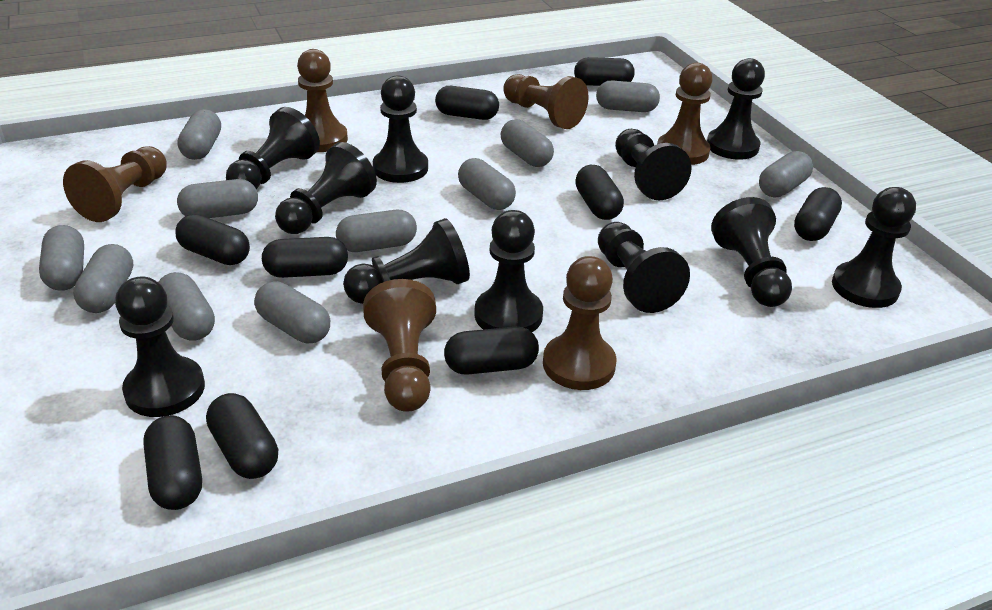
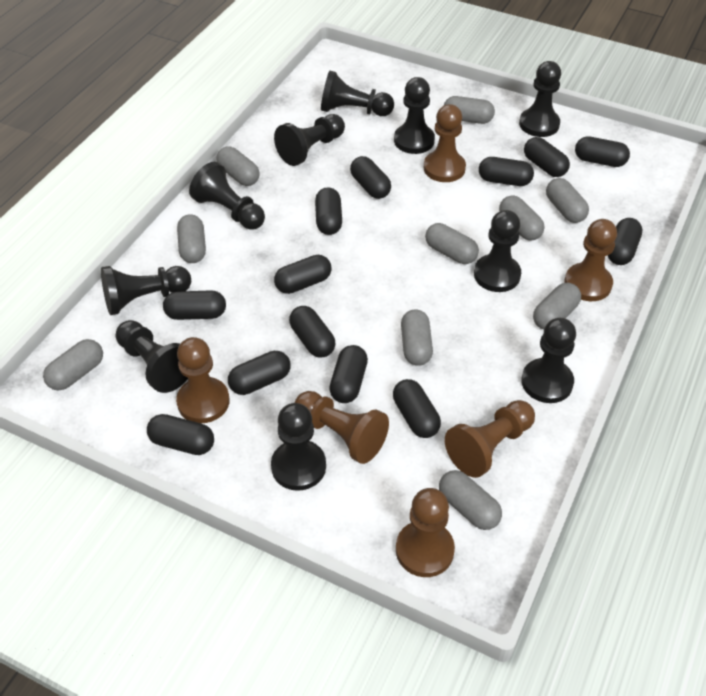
black capsule: [143,416,202,510] [175,214,250,265] [206,393,278,479] [262,237,348,278] [435,86,499,120] [444,327,539,375] [574,57,635,86] [575,165,624,220] [794,187,842,241] = 9 -> [147,414,214,455] [163,290,226,320] [228,351,291,395] [274,255,331,294] [289,306,335,358] [315,187,342,235] [329,345,368,403] [350,156,391,199] [393,379,441,438] [479,157,534,186] [524,137,570,177] [575,136,630,167] [608,218,642,265] = 13
black pawn: [115,277,205,417] [226,107,320,189] [275,142,377,234] [343,218,470,304] [373,75,428,183] [474,210,543,332] [598,222,690,313] [615,129,692,200] [707,58,765,160] [711,197,792,307] [832,187,916,308] = 11 -> [101,266,191,315] [115,320,188,393] [189,162,265,230] [271,403,326,491] [274,114,345,166] [321,71,394,116] [394,77,435,154] [474,210,521,292] [519,61,561,137] [521,318,576,403] = 10
grey capsule: [39,225,84,291] [73,244,133,313] [159,272,215,341] [177,109,221,160] [177,179,258,218] [254,281,330,343] [336,210,417,252] [458,158,516,210] [501,119,554,167] [596,80,660,112] [759,151,813,197] = 11 -> [43,339,103,391] [177,214,206,263] [216,147,260,186] [401,309,433,366] [425,223,479,264] [439,470,502,530] [444,96,495,124] [499,195,544,241] [533,283,581,329] [546,178,589,223] = 10

